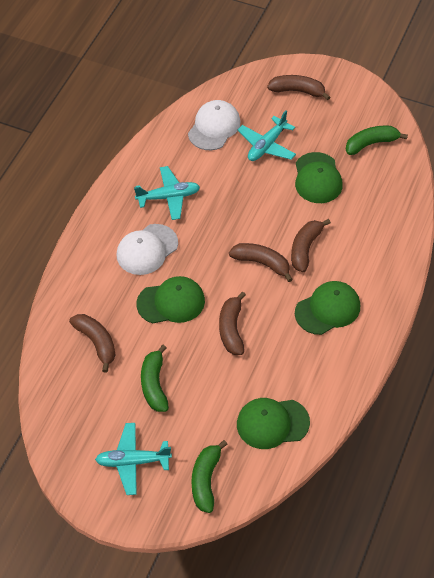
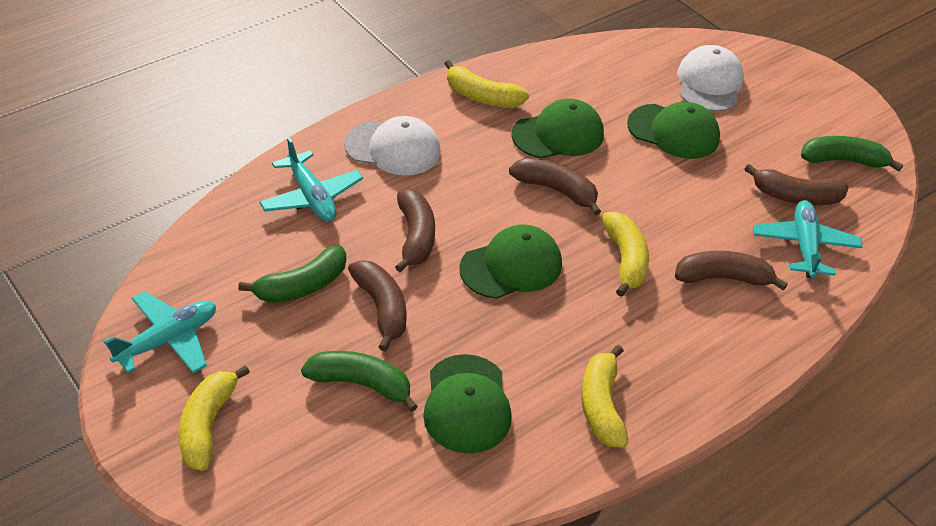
yellow banana: none = 0 -> [179,365,250,471] [445,60,529,108] [581,345,628,448] [602,211,649,297] = 4

